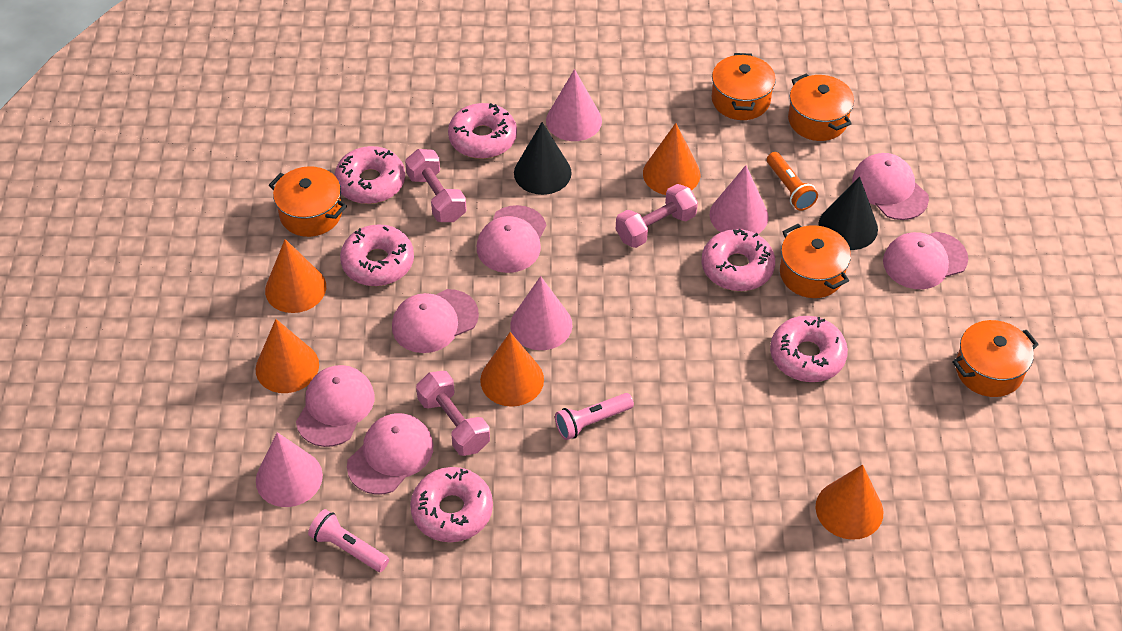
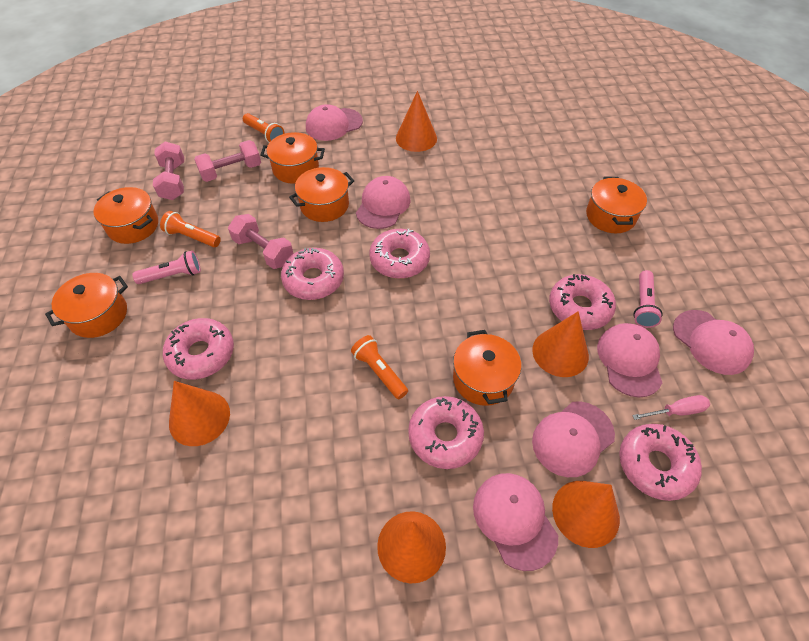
black cone: [514,122,572,195] [818,177,878,250] = 2 -> none = 0
orange flashlight: [767,152,818,211] = 1 -> [160,211,221,247] [243,113,284,143] [351,335,408,399] = 3
orange pot: [269,166,347,237] [711,53,776,120] [780,224,851,298] [788,73,854,141] [952,320,1039,397] = 5 -> [45,273,128,338] [93,187,158,244] [260,132,325,184] [289,167,354,222] [453,330,521,406] [586,177,647,233] = 6
pink cone: [256,432,323,507] [510,276,573,350] [546,69,602,141] [710,165,768,234] = 4 -> none = 0
pink screwdriver: none = 0 -> [632,395,710,420] = 1

